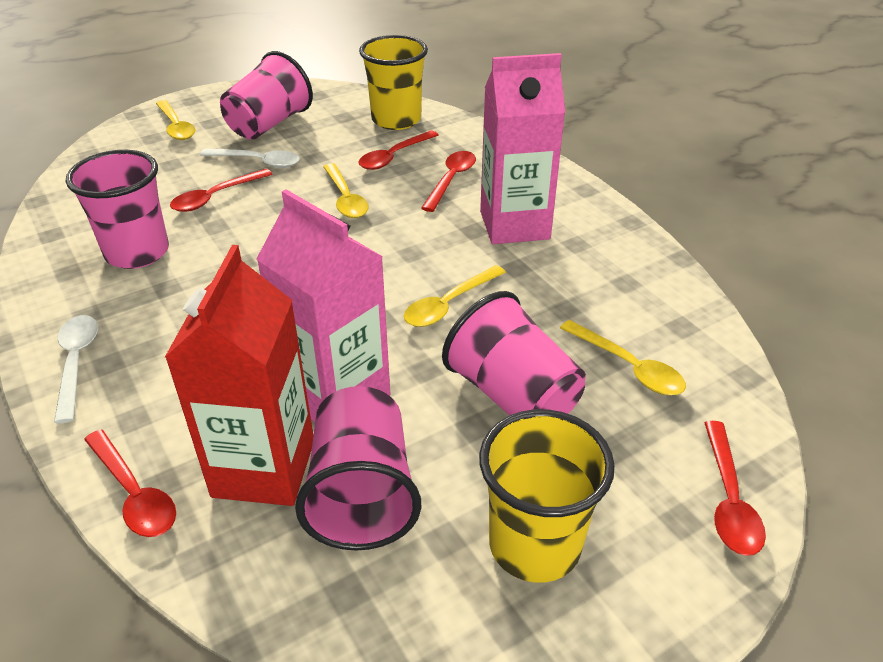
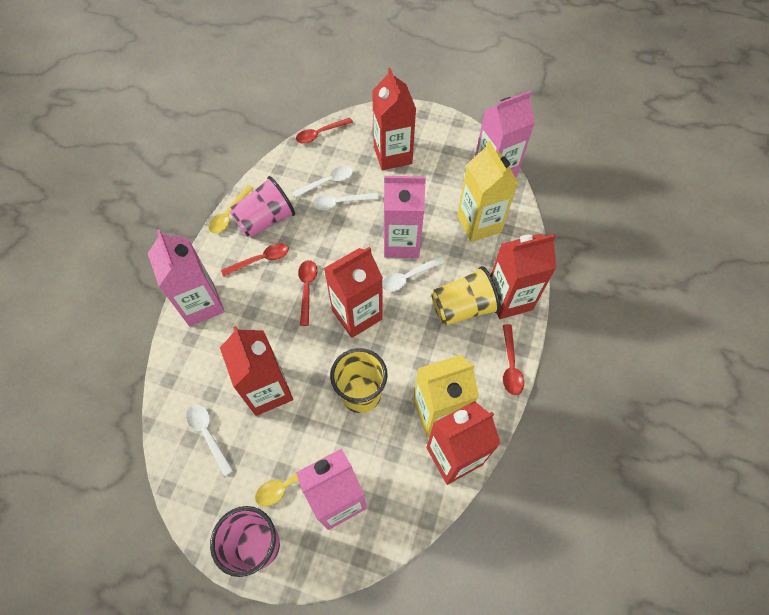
pink carton: [257,189,390,422] [480,53,565,244] = 2 -> [147,230,225,326] [296,448,367,530] [384,176,426,258] [475,91,535,177] = 4
pink cup: [66,150,169,269] [220,51,313,140] [295,386,421,551] [442,291,586,416] = 4 -> [210,506,280,577] [230,176,295,238] = 2
red carton: [164,245,314,506] = 1 -> [220,326,293,416] [324,247,383,338] [372,68,416,170] [426,401,501,485] [491,234,557,319] = 5
red spoon: [84,429,176,537] [170,169,273,212] [358,130,438,170] [421,151,476,212] [704,421,766,556] = 5 -> [221,243,289,277] [296,118,353,144] [298,260,317,326] [503,324,524,395] = 4
white spoon: [54,315,98,423] [200,148,300,168] = 2 -> [186,404,233,477] [292,166,353,198] [313,193,379,210] [382,256,445,292] = 4
yellow carton: none = 0 -> [413,355,479,437] [457,141,519,242] = 2
yellow spoon: [156,100,196,140] [323,163,369,218] [404,265,506,327] [560,320,686,395] = 4 -> [209,185,254,234] [255,454,330,507] = 2

